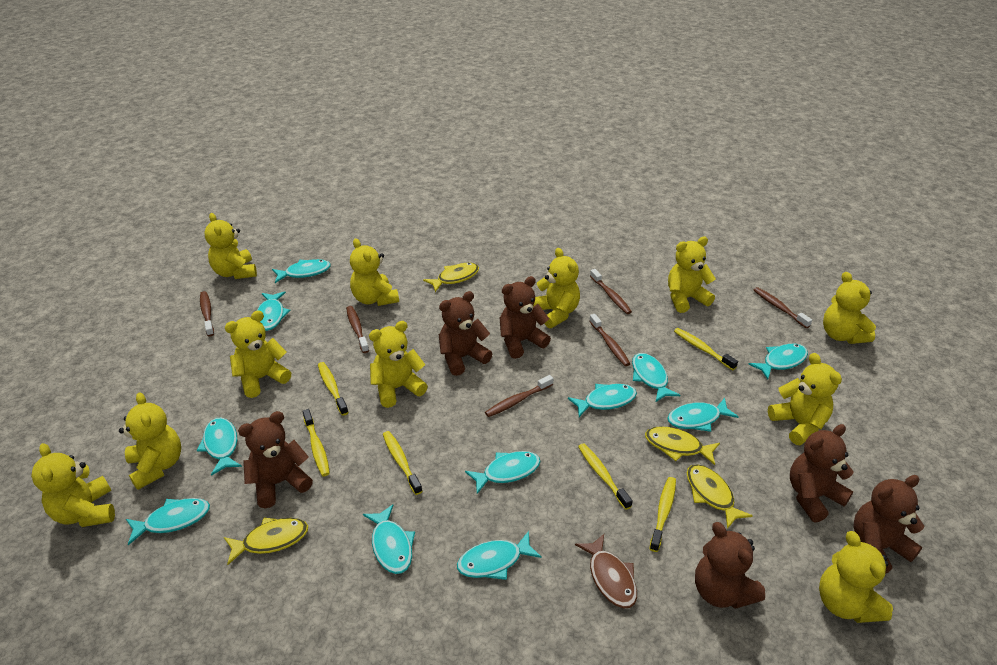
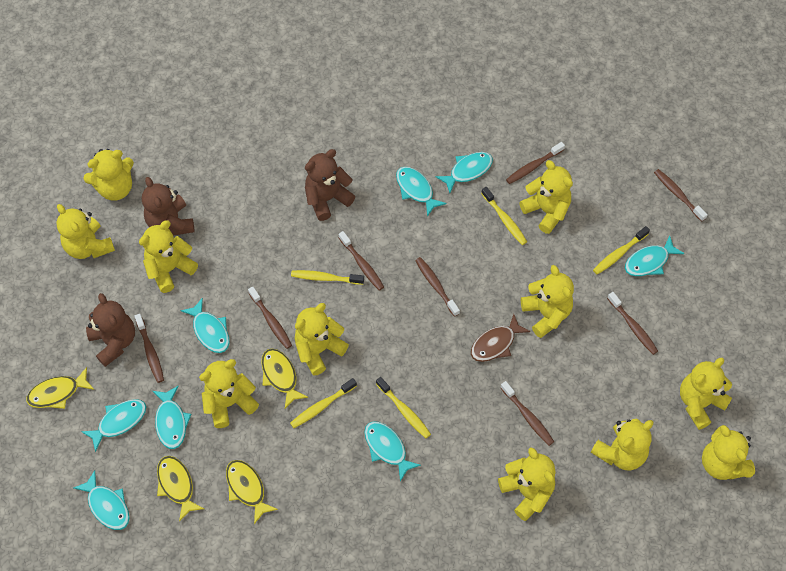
brown teddy bear: [238,411,313,508] [439,291,492,376] [500,276,551,359] [695,522,765,609] [790,424,854,523] [853,475,925,574] = 6 -> [86,293,135,367] [142,177,195,236] [305,149,356,221] = 3
brown toothbrush: [200,291,214,337] [346,306,369,353] [485,375,553,417] [589,314,631,366] [590,269,632,314] [753,287,812,328] = 6 -> [134,314,164,383] [248,286,292,349] [339,231,384,291] [415,257,460,317] [500,381,554,446] [506,142,565,184] [607,292,658,355] [654,169,708,222] = 8
turquoise fish: [126,498,210,545] [197,418,242,476] [257,291,290,331] [272,259,331,283] [363,504,415,574] [457,531,542,580] [465,451,541,494] [568,384,637,417] [632,353,680,402] [668,398,739,432] [748,344,808,379] = 11 -> [74,470,130,530] [81,399,146,452] [153,386,192,449] [181,298,229,353] [364,421,421,481] [396,167,447,217] [436,152,493,193] [625,235,684,276] = 8
yellow toothbrush: [302,409,330,476] [318,362,349,416] [383,431,422,495] [578,443,633,510] [649,477,676,552] [674,328,738,370] = 6 -> [290,378,357,428] [291,270,364,285] [376,377,431,438] [481,187,527,245] [593,226,650,274] = 5

